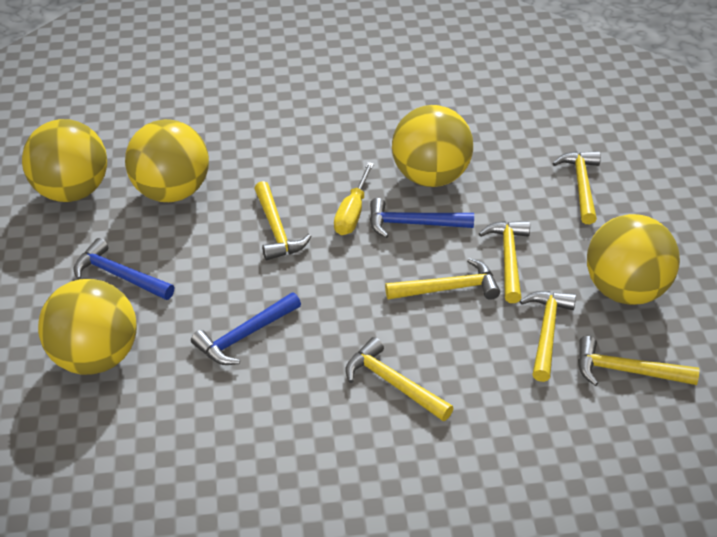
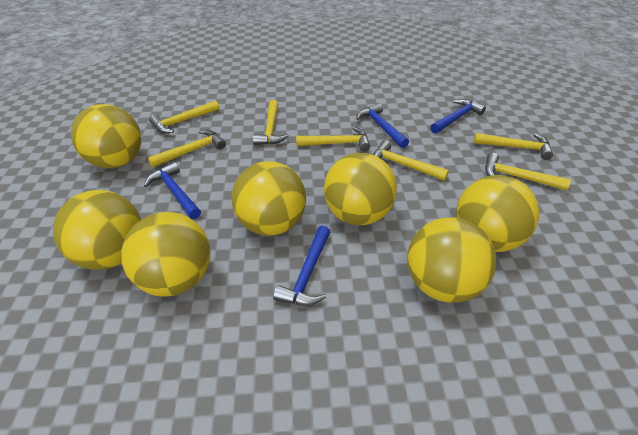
blue hammer: [74,238,175,300] [191,292,301,365] [370,198,474,238] = 3 -> [144,162,201,219] [273,226,330,306] [356,103,409,148] [430,99,486,134] = 4
yellow ball: [22,119,107,202] [38,279,137,375] [125,119,209,202] [392,105,473,187] [587,214,680,305] = 5 -> [53,190,141,270] [71,104,141,169] [121,212,210,297] [231,161,306,236] [324,153,397,225] [407,217,496,303] [456,175,539,252] = 7
yellow screwdriver: [334,162,374,235] = 1 -> none = 0

